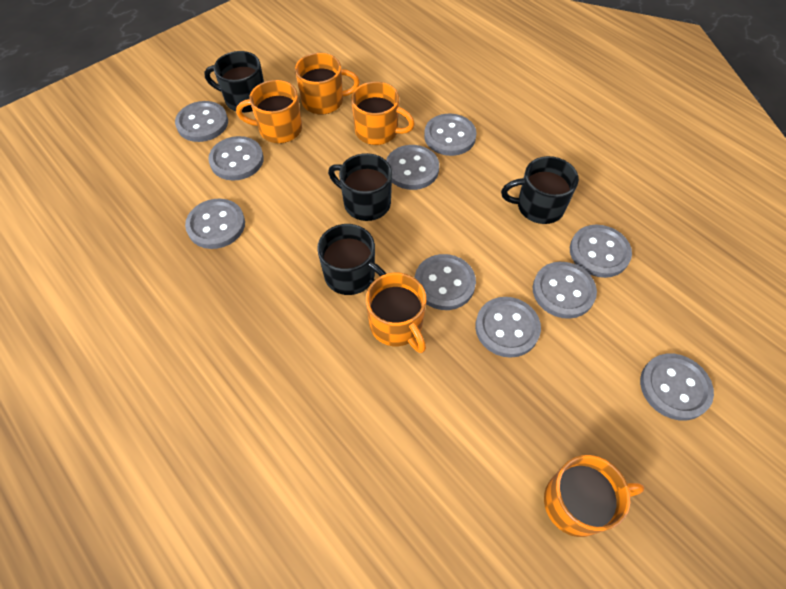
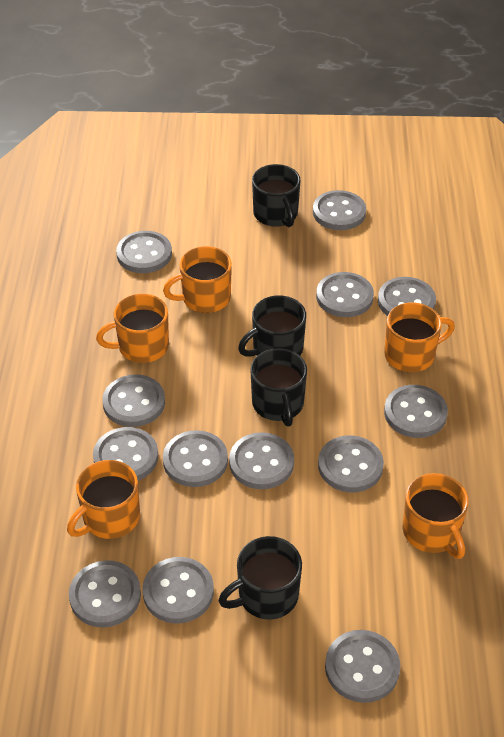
grey button: [175,101,228,142] [185,199,245,249] [208,136,264,181] [386,145,439,190] [415,254,476,310] [424,114,477,156] [475,297,541,358] [533,262,597,319] [570,225,632,278] [640,353,714,421] = 10 -> [69,560,141,627] [93,427,158,481] [102,374,165,427] [116,231,172,273] [142,557,214,624] [163,430,228,487] [229,432,294,489] [313,190,366,230] [316,272,374,317] [318,435,384,492] [325,630,400,703] [378,277,436,316] [384,385,448,438] = 13

